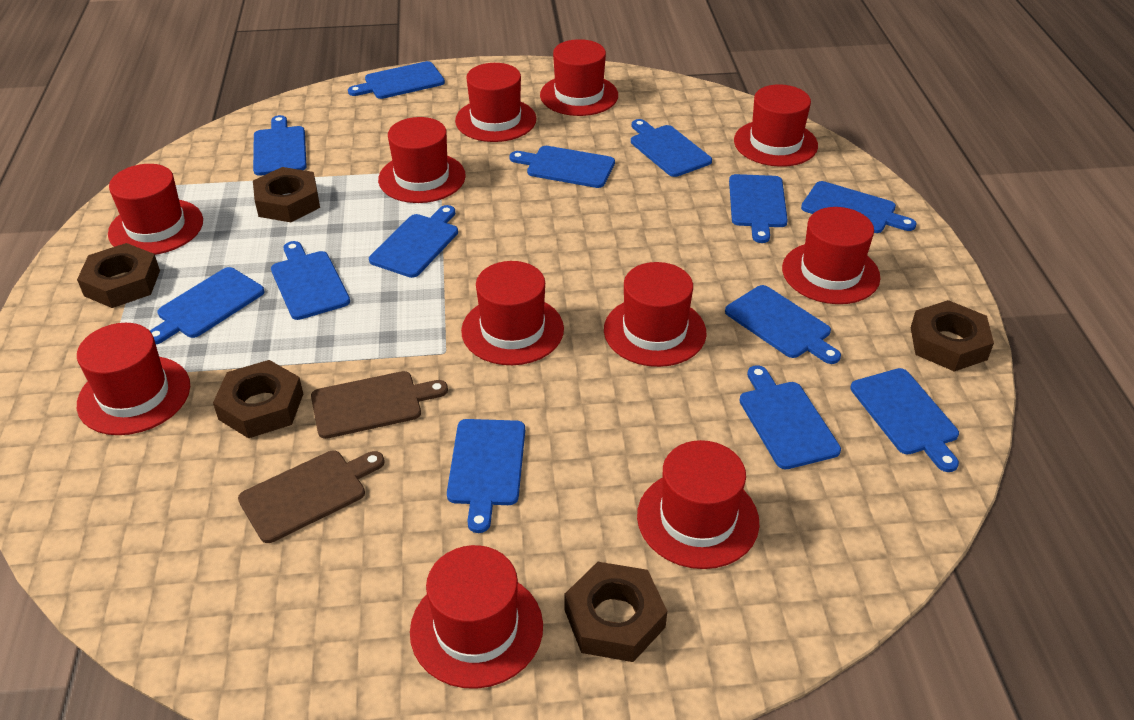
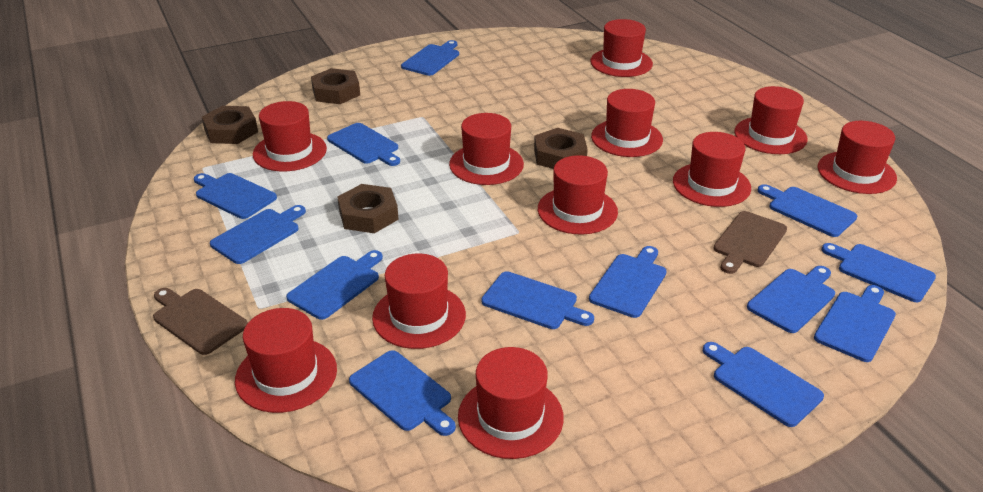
brown nut: [77,243,160,308] [213,360,303,438] [253,167,320,222] [564,562,667,662] [911,300,994,372] = 5 -> [202,106,258,144] [311,68,360,104] [337,184,399,233] [534,128,588,169] = 4

